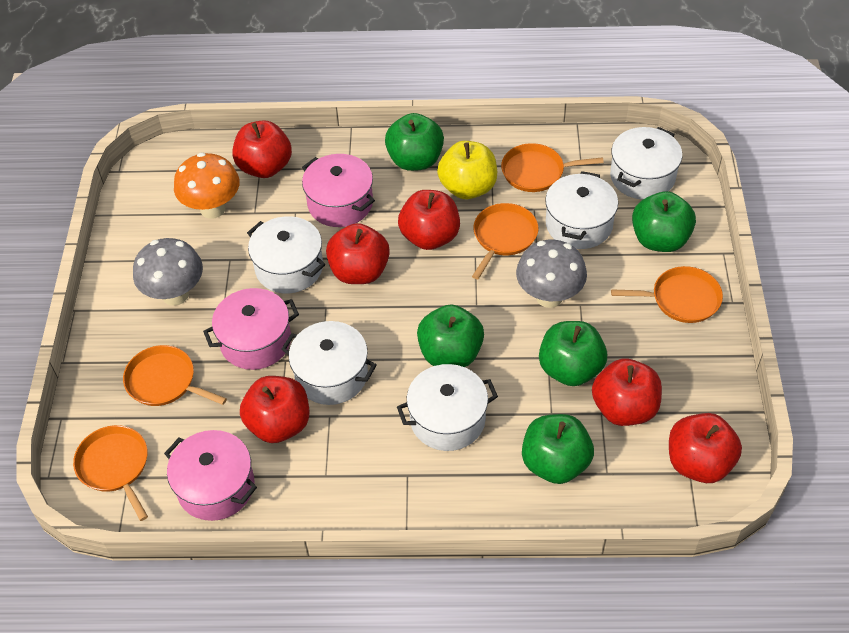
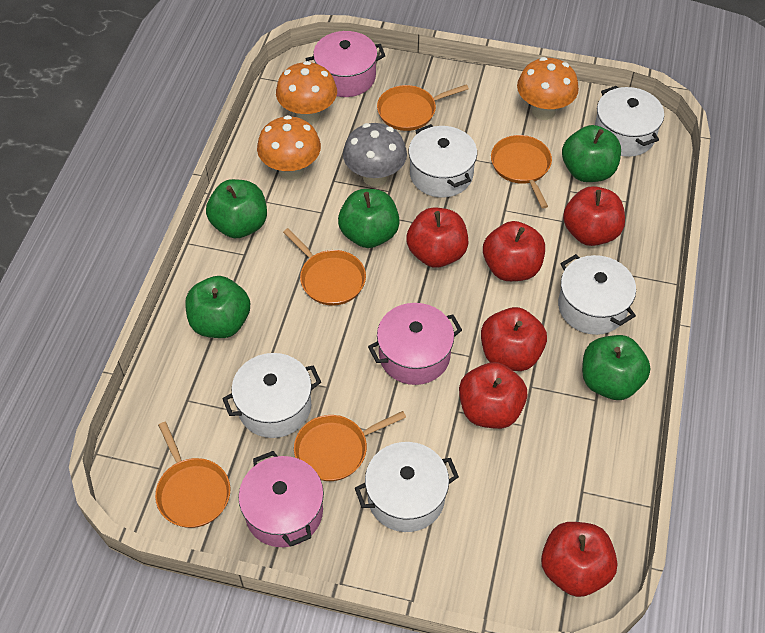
grey mushroom: [133,238,203,306] [516,239,587,308] = 2 -> [343,123,407,187] = 1
orange mushroom: [174,153,240,219] = 1 -> [257,115,321,180] [276,61,337,124] [517,57,579,120] = 3
yellow apple: [437,141,497,199] = 1 -> none = 0

